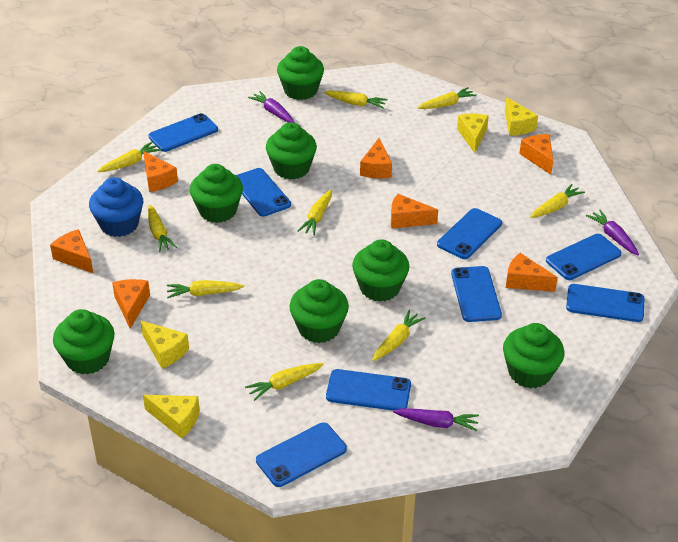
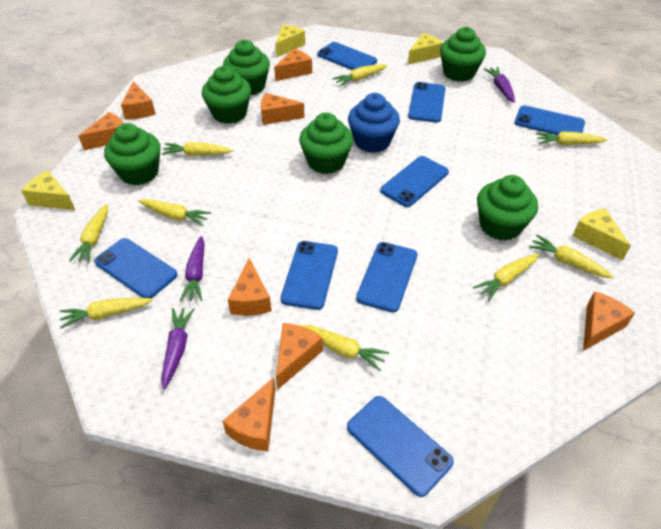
green cupcake: [53,309,115,375] [190,164,243,223] [266,122,317,180] [277,46,324,100] [290,279,349,343] [352,239,410,302] [503,323,565,389] = 7 -> [104,123,160,185] [202,66,251,124] [223,40,270,95] [299,113,353,174] [440,27,486,82] [477,175,538,241] = 6
orange cheese: [50,229,94,274] [112,279,150,329] [143,151,178,192] [360,138,392,178] [391,194,438,229] [506,253,558,292] [519,134,553,175] = 7 -> [78,112,124,150] [121,81,156,119] [222,377,275,451] [228,258,272,316] [261,93,305,125] [274,49,312,81] [276,323,323,389] [583,291,635,351] = 8

